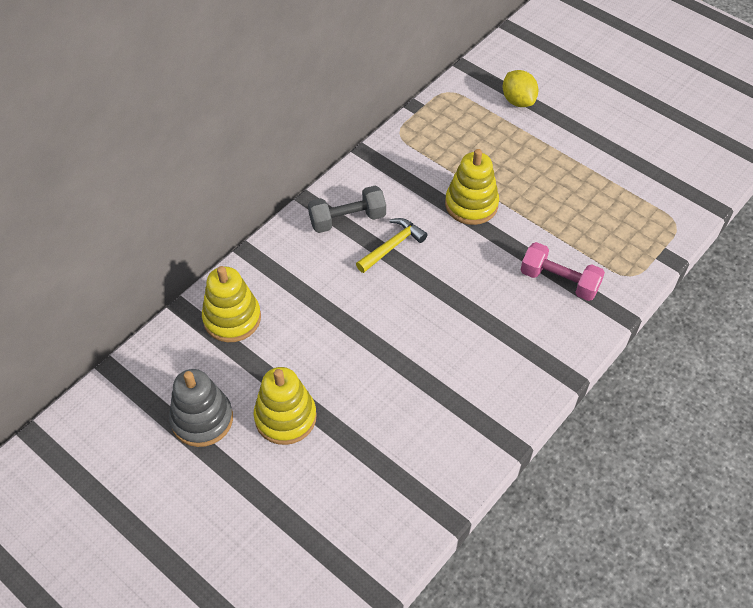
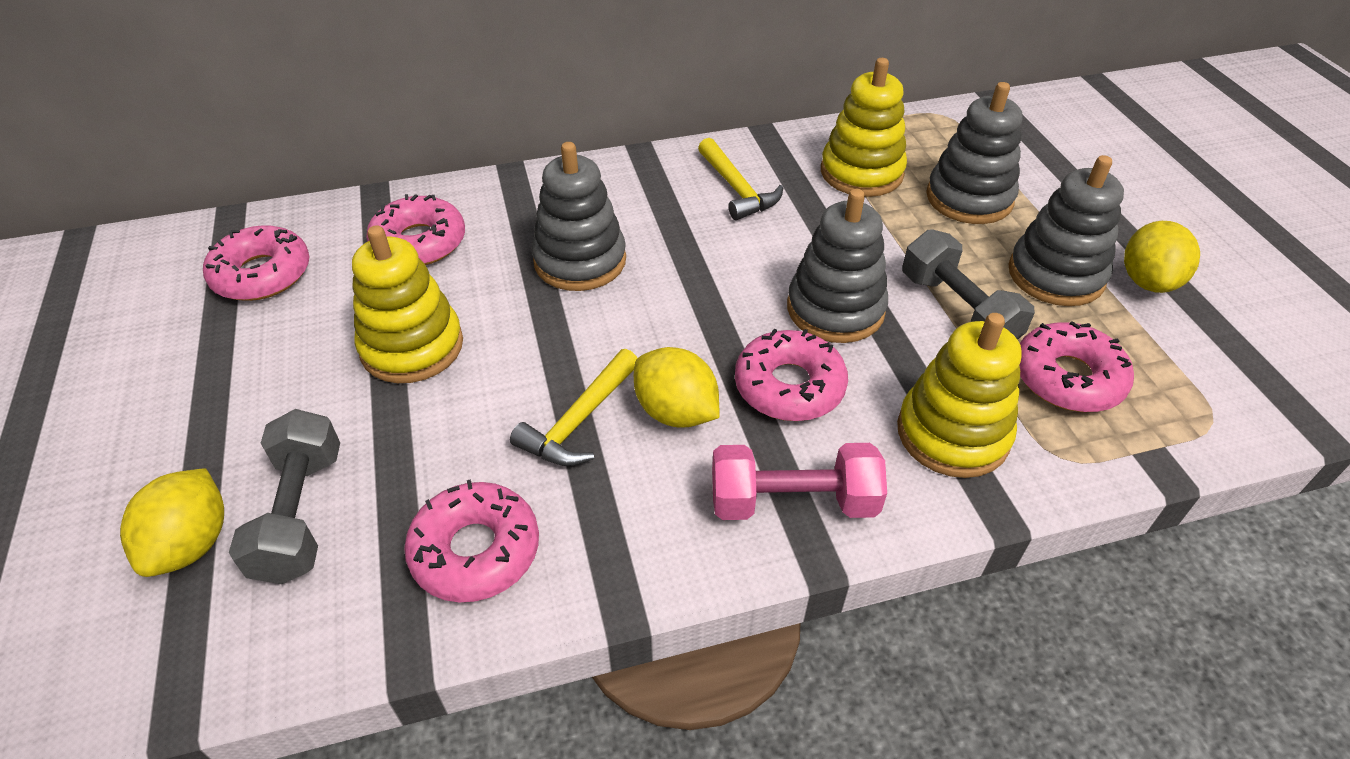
grey dumbbell: [308,186,386,233] = 1 -> [229,409,340,584] [903,229,1035,340] = 2
grey stacking toy: [169,369,233,447] = 1 -> [532,142,626,291] [787,189,888,343] [926,82,1022,224] [1009,155,1124,306] = 4
pink donut: none = 0 -> [203,225,310,301] [366,194,465,265] [404,479,539,602] [735,329,848,421] [1019,321,1134,412] = 5
yellow hammer: [356,218,428,273] = 1 -> [510,349,637,466] [698,138,783,220] = 2
yellow lemon: [503,70,539,107] = 1 -> [120,468,224,577] [634,347,719,428] [1124,221,1200,293] = 3

